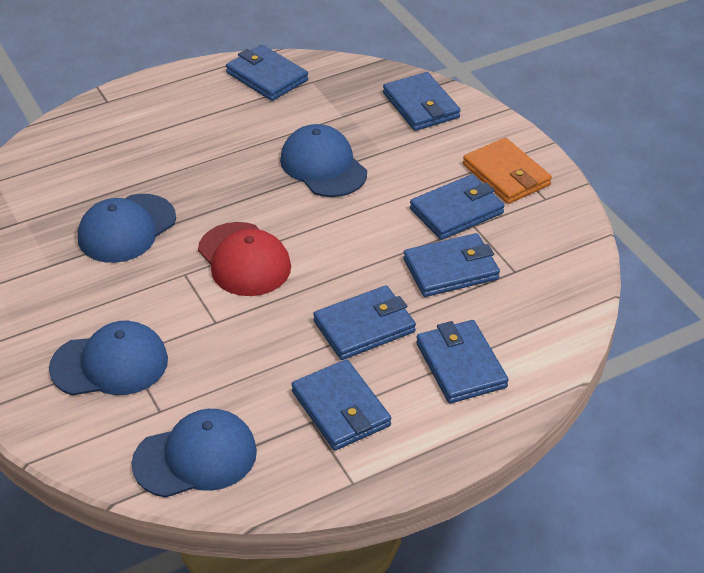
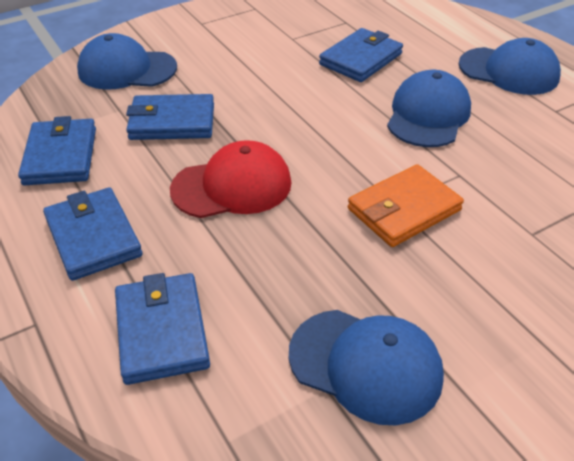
blue wallet: [226,45,308,101] [291,359,391,451] [313,285,416,360] [383,72,461,131] [403,233,500,297] [410,174,505,240] [416,320,509,404] = 7 -> [18,116,96,186] [43,187,143,281] [115,273,210,385] [126,94,214,140] [319,28,403,82] = 5

